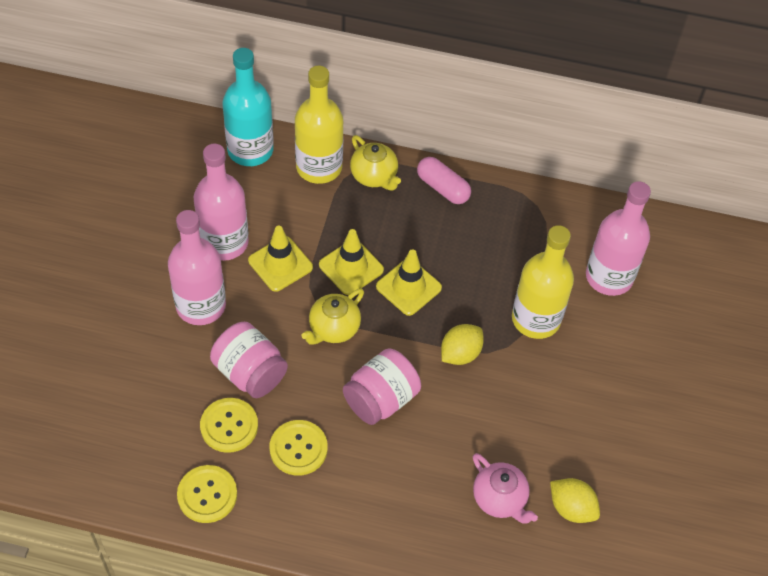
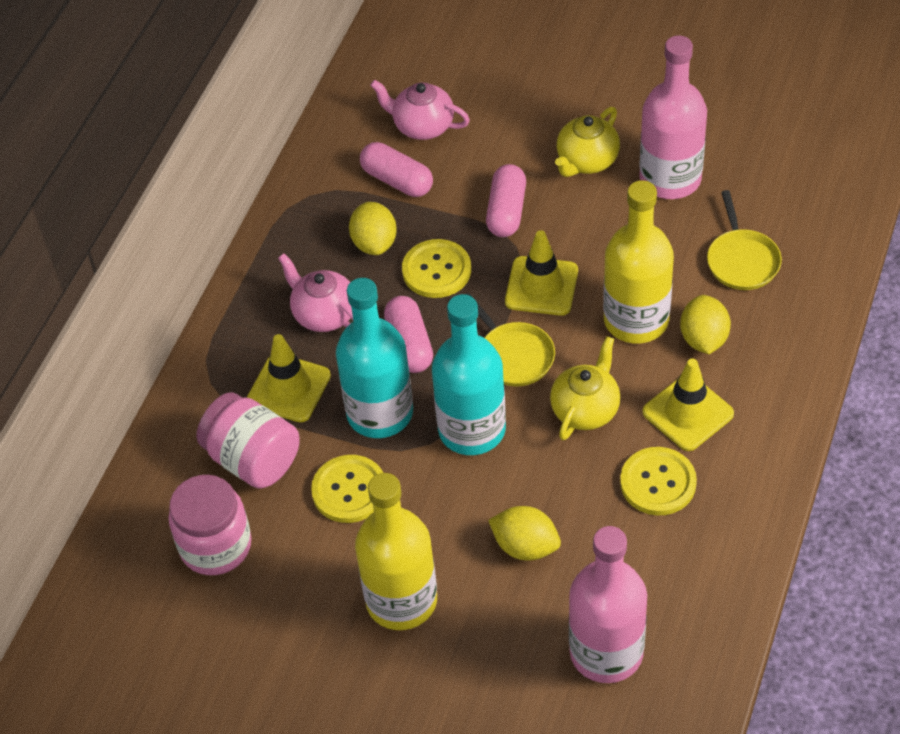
pink bottle: [168,210,226,325] [194,144,249,261] [586,181,651,296] = 3 -> [569,526,647,683] [639,36,707,199] = 2
pink capsule: [417,157,471,204] = 1 -> [360,142,433,197] [384,296,433,373] [486,164,526,237] = 3
pink teapot: [473,453,538,524] = 1 -> [278,253,353,332] [370,80,470,140] = 2
turquoise bottle: [222,48,274,166] = 1 -> [336,278,413,438] [432,294,506,455] = 2
yellow lemon: [441,324,484,365] [550,478,600,523] = 2 -> [349,202,397,255] [488,506,561,560] [680,295,731,354] = 3
yellow pan: none = 0 -> [466,293,555,387] [707,190,782,290] = 2

